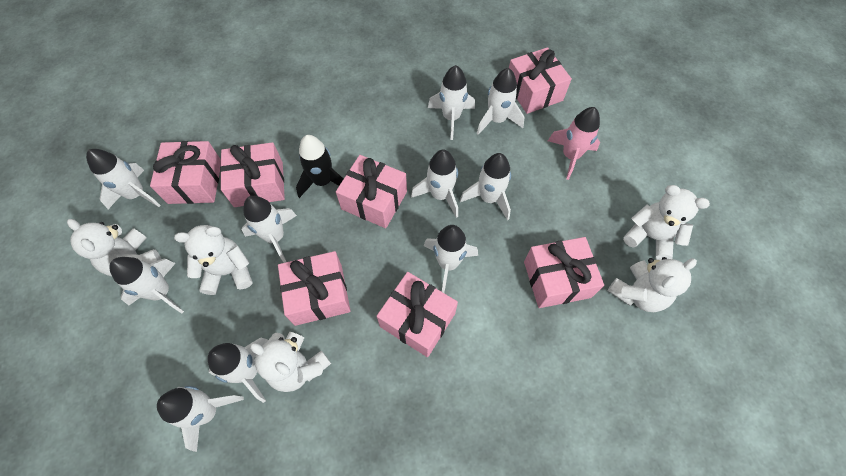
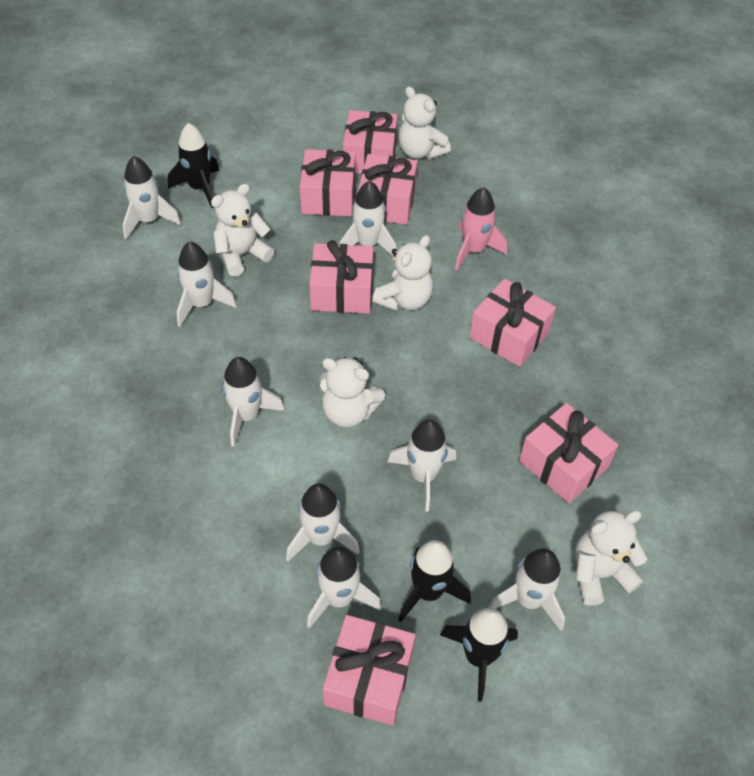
black rocket: [296,135,343,198] = 1 -> [168,123,219,208] [398,540,471,622] [440,608,518,702] = 3
white rocket: [86,149,161,209] [109,257,184,313] [157,386,244,452] [208,337,268,403] [242,196,297,263] [411,150,458,218] [424,225,478,293] [428,65,475,140] [460,153,511,220] [476,68,525,135] = 10 -> [123,156,181,239] [177,242,237,327] [222,357,285,447] [286,483,360,562] [307,546,381,629] [340,181,396,256] [388,420,456,512] [488,548,565,631] = 8

